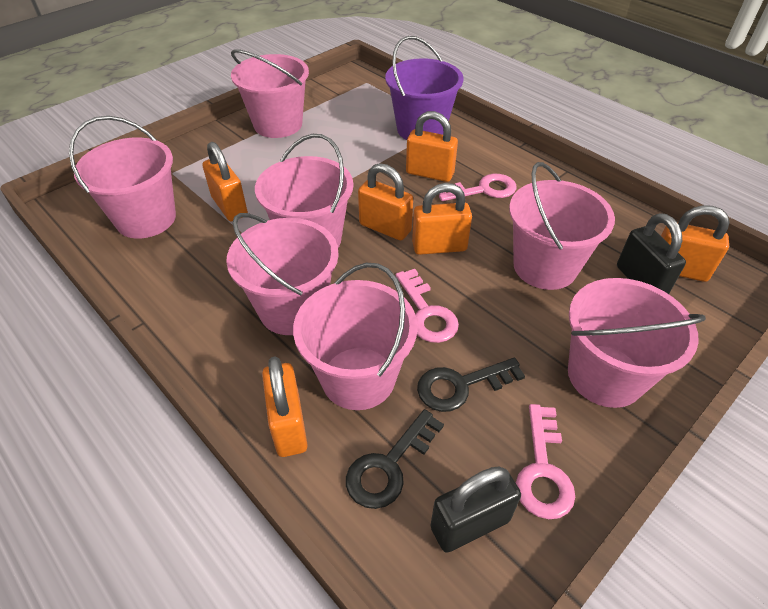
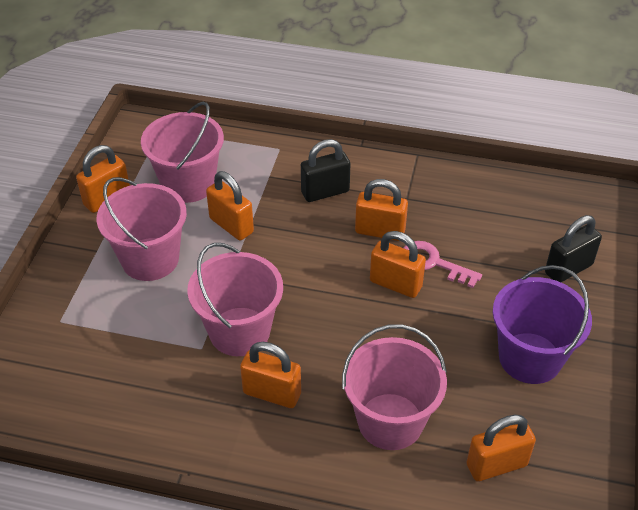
black key: [346,409,444,509] [417,358,525,412] = 2 -> none = 0
pink bucket: [69,116,176,239] [226,213,339,335] [231,49,309,138] [255,134,353,248] [293,263,418,410] [509,162,615,290] [568,278,706,408] = 7 -> [96,177,187,281] [141,101,224,203] [187,243,283,356] [342,324,447,450] = 4
pink key: [396,269,459,343] [439,174,517,201] [516,404,575,519] = 3 -> [404,241,482,288] = 1

